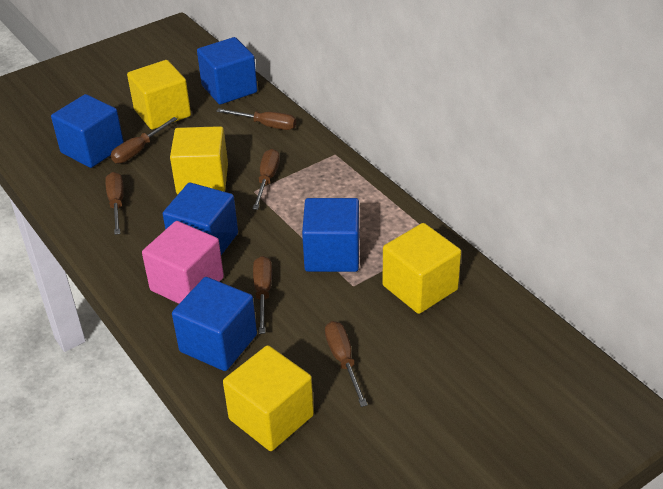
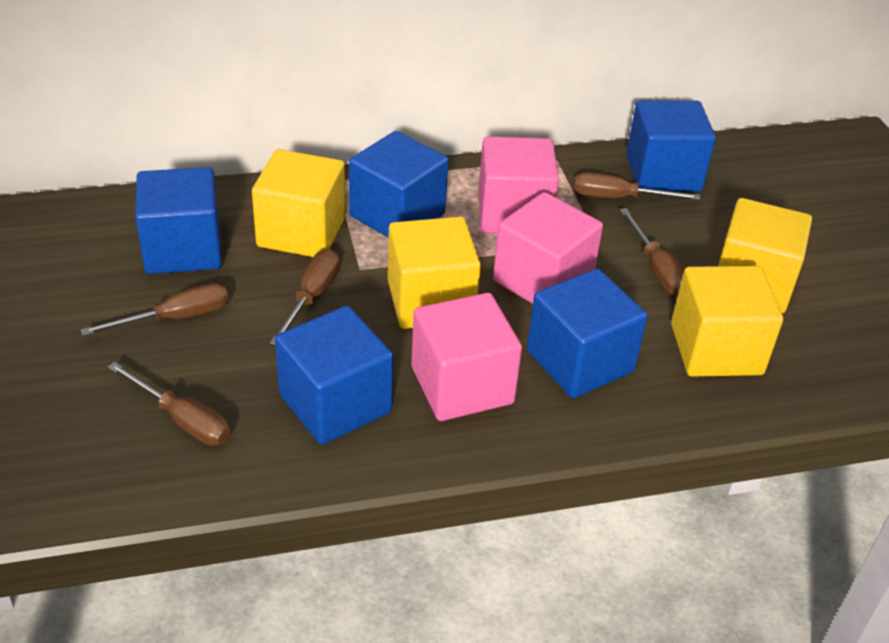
brown screwdriver: [105,172,124,235] [111,117,178,163] [216,108,296,130] [252,149,280,210] [253,256,272,334] [325,321,368,407] = 6 -> [80,283,228,336] [108,362,231,446] [270,249,340,345] [574,172,700,200] [620,208,685,296] = 5
pink cube: [142,221,224,304] = 1 -> [411,293,522,421] [478,136,559,233] [493,192,603,304] = 3

